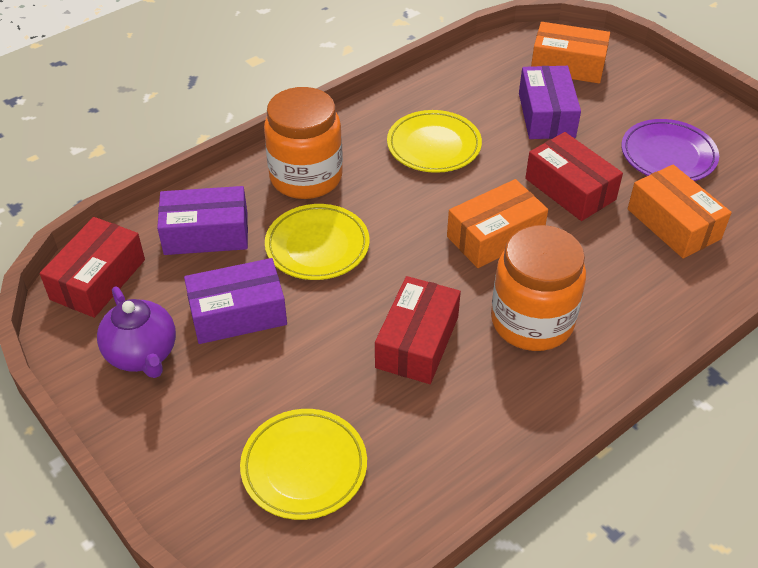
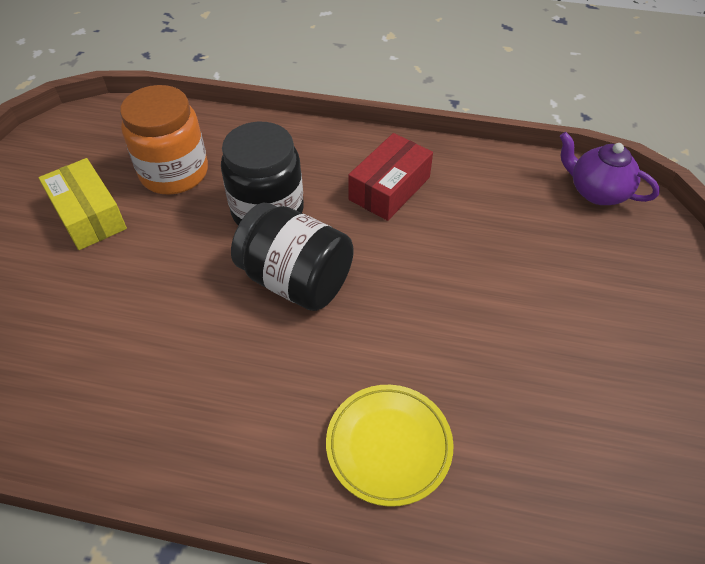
black jar: none = 0 -> [221,122,304,225] [231,203,354,311] = 2
orange box: [447,179,548,268] [531,22,610,83] [628,165,732,258] = 3 -> none = 0
orange jar: [264,87,343,199] [491,225,586,351] = 2 -> [120,85,208,195] = 1
purple box: [157,186,248,255] [184,258,287,344] [519,66,581,139] = 3 -> none = 0
purple plate: [621,119,719,181] = 1 -> none = 0
red box: [40,217,145,318] [375,276,461,384] [525,132,623,221] = 3 -> [348,133,433,221] = 1
yellow box: none = 0 -> [39,158,127,250] = 1
yellow plate: [240,409,367,520] [265,204,370,280] [387,110,482,173] = 3 -> [326,385,454,507] = 1

